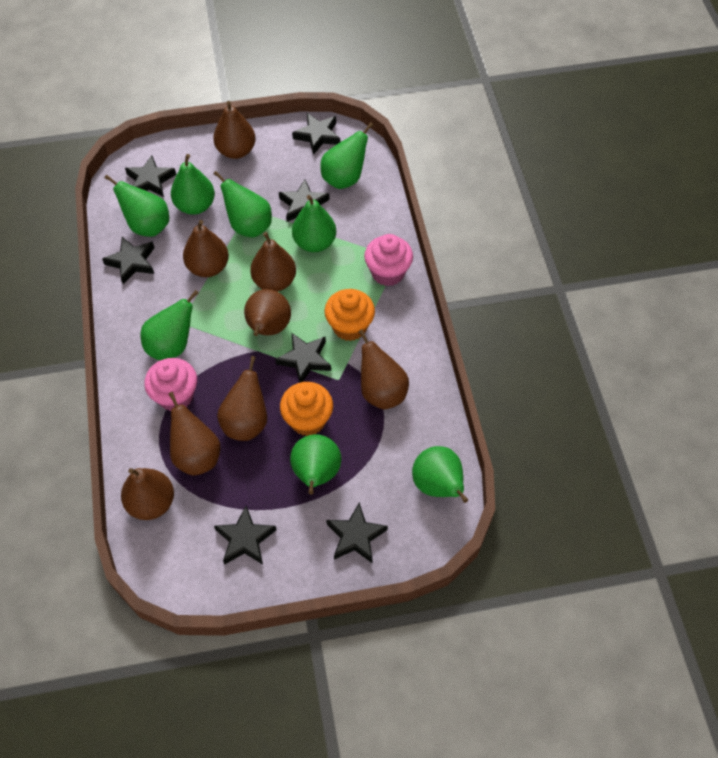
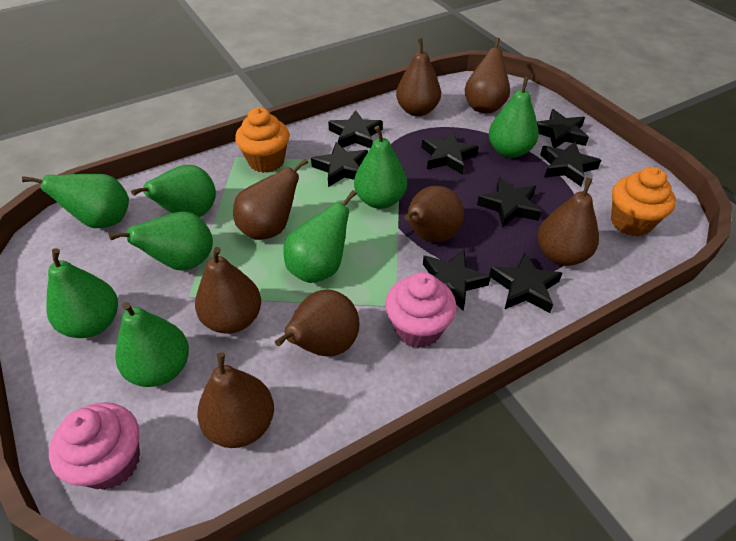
black star: [102,237,155,284] [125,155,176,197] [214,506,277,565] [275,333,331,382] [279,180,330,222] [292,113,340,155] [326,502,388,563] = 7 -> [311,142,368,187] [328,110,383,148] [421,131,479,175] [423,250,491,311] [477,177,541,228] [489,252,563,313] [537,109,589,148] [540,142,601,186] = 8

